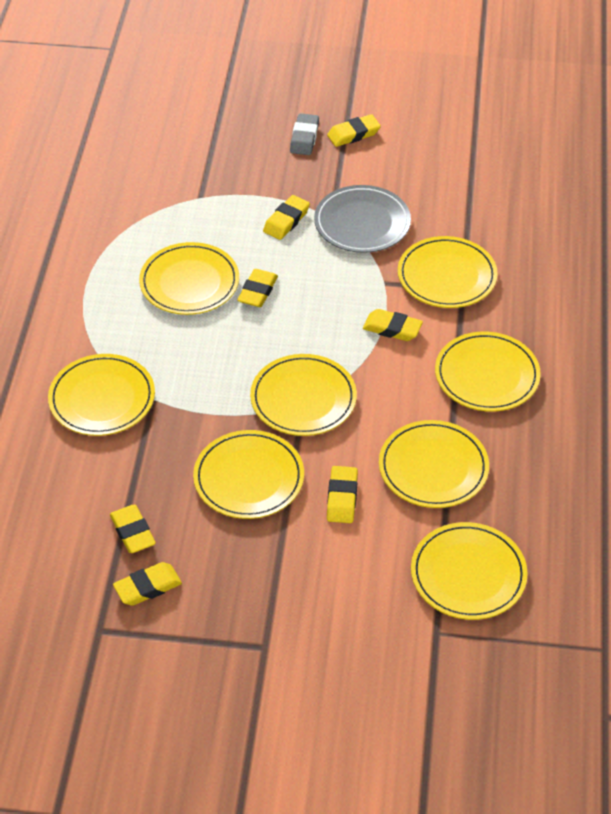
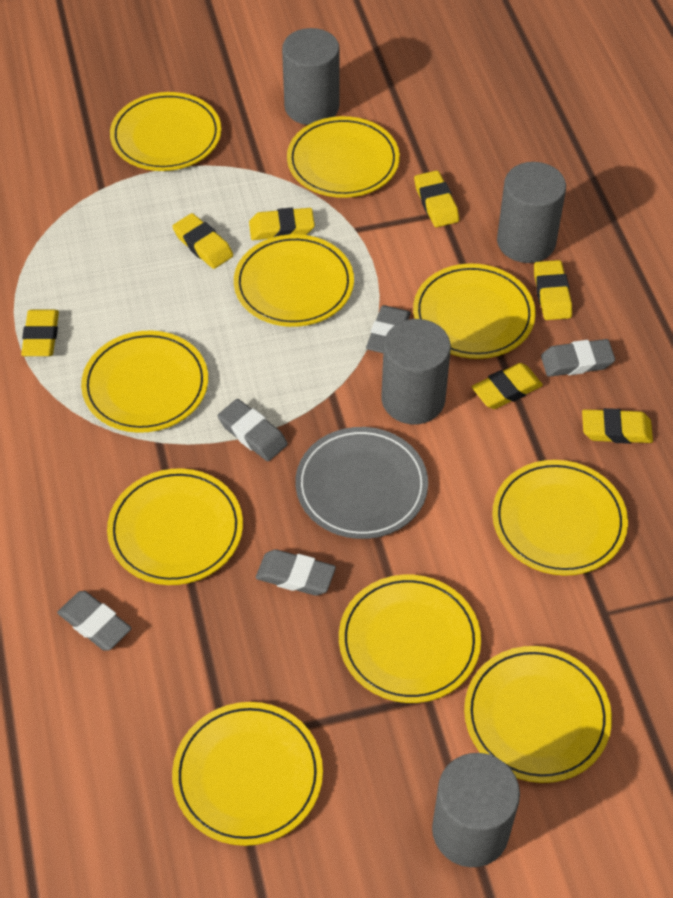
grey cylinder: none = 0 -> [282,28,340,125] [382,319,451,424] [432,753,520,867] [497,162,566,263] = 4
grey eraser: [290,113,319,155] = 1 -> [57,591,131,650] [218,399,288,461] [256,549,336,596] [366,305,411,353] [541,339,615,377] = 5
yellow plate: [48,354,155,436] [139,242,239,315] [193,430,304,519] [250,354,357,436] [379,420,489,508] [398,236,498,308] [411,522,528,620] [435,331,541,412] = 8 -> [81,330,208,433] [107,469,243,585] [110,92,221,171] [172,702,323,846] [234,234,354,327] [287,116,400,198] [339,575,481,703] [413,264,536,359] [464,646,612,783] [492,460,628,576] = 10

